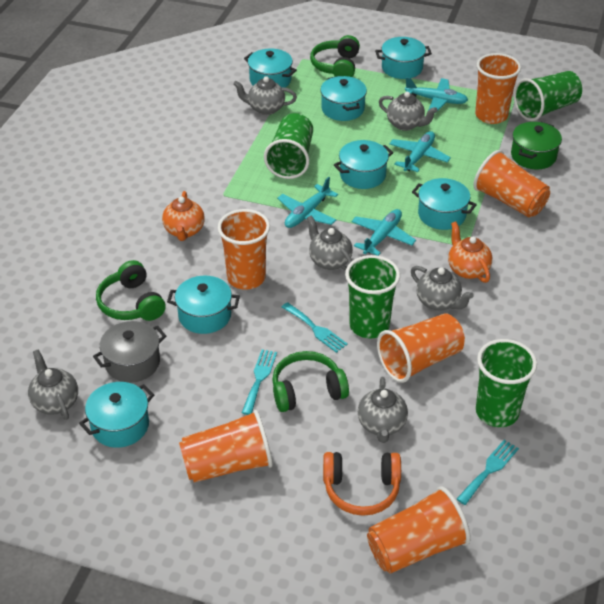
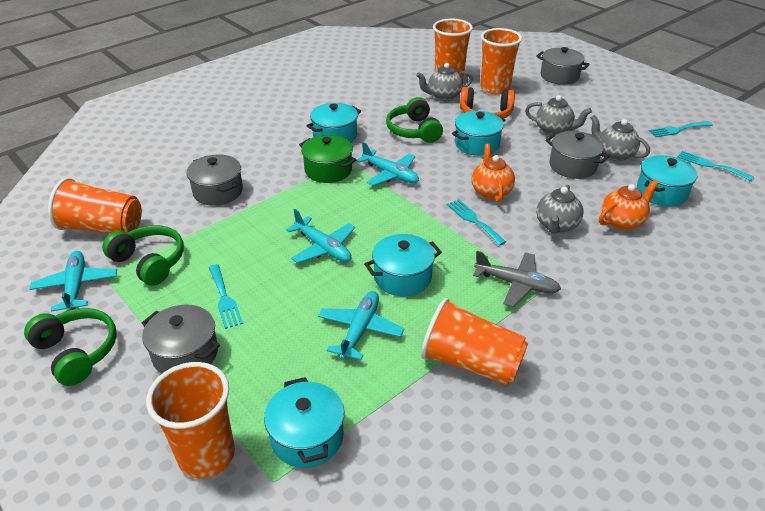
green cup: [264,113,313,179] [345,255,400,339] [476,339,537,427] [514,71,582,121] = 4 -> none = 0
grey plane: none = 0 -> [473,251,561,307] = 1
grey pot: [93,321,166,383] = 1 -> [142,304,220,374] [187,154,243,206] [536,47,590,85] [545,131,610,179] = 4
grey teapot: [28,349,78,420] [233,76,297,115] [307,215,353,271] [358,377,408,443] [379,92,438,131] [411,266,474,311] = 6 -> [416,63,473,101] [525,95,592,135] [536,185,584,234] [590,115,650,161] = 4
orange cup: [179,410,273,482] [218,209,270,290] [367,486,471,574] [377,313,465,383] [473,150,550,218] [475,53,521,124] = 6 -> [48,178,142,234] [146,362,235,479] [421,298,528,385] [433,19,473,79] [480,28,522,94] = 5
turquoise fork: [242,349,277,415] [282,302,348,353] [457,440,519,505] = 3 -> [209,264,243,329] [447,199,506,246] [649,121,713,137] [677,151,754,181] = 4
turquoise pot: [79,382,154,448] [167,276,240,334] [244,48,297,88] [320,76,367,121] [334,140,393,189] [375,37,432,79] [412,178,477,230] = 7 -> [264,377,344,468] [306,103,361,142] [364,234,442,296] [452,111,505,156] [637,155,698,207] = 5

